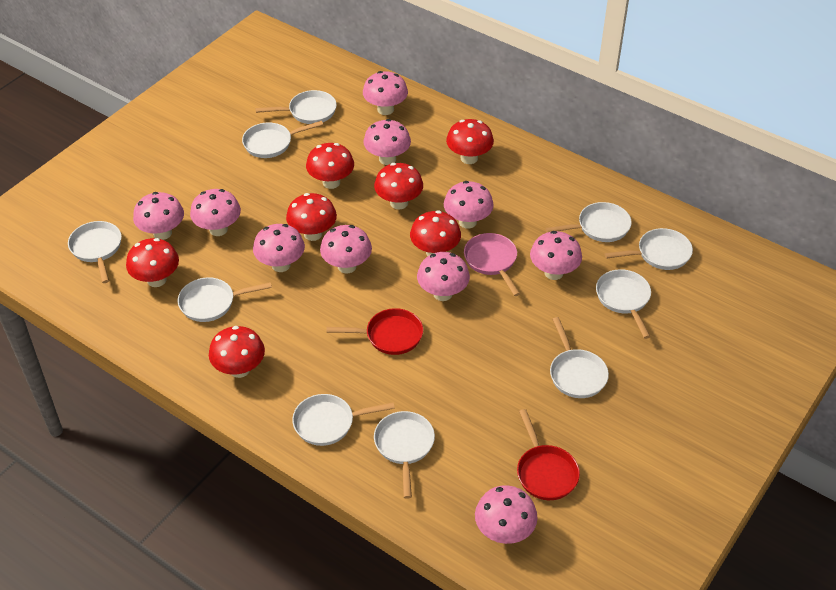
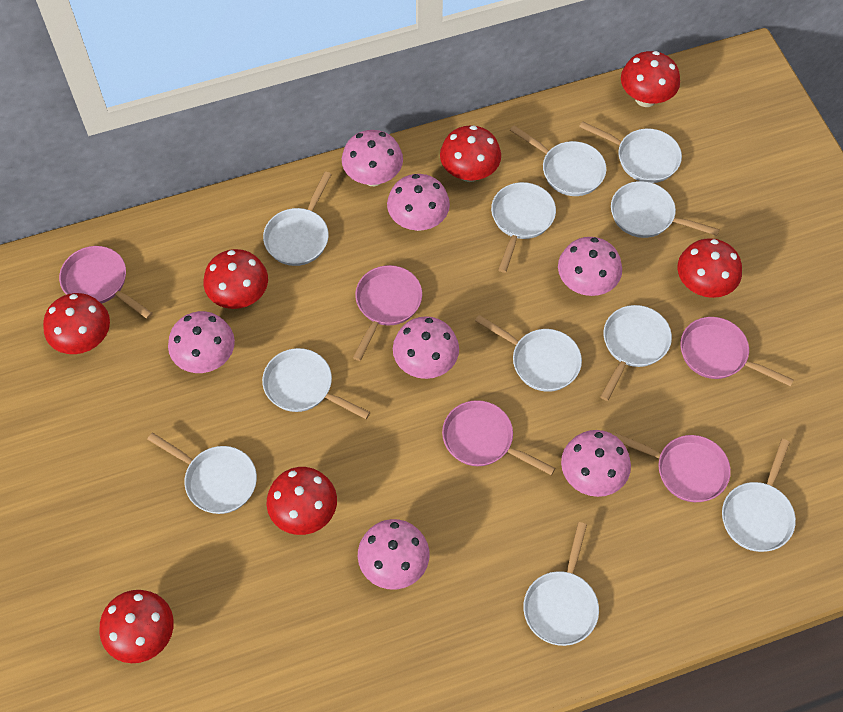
pink mushroom: [133,192,184,240] [190,189,241,236] [253,224,305,272] [320,225,372,273] [363,71,408,115] [363,119,411,165] [417,252,470,301] [444,181,494,229] [475,485,538,544] [530,231,582,280] = 10 -> [168,311,235,373] [342,130,403,186] [358,519,430,590] [387,174,450,231] [393,316,459,379] [558,237,622,296] [561,430,631,497] = 7
pink pan: [464,233,520,296] = 1 -> [59,246,153,319] [353,265,422,361] [442,400,555,475] [613,432,731,502] [680,317,794,386] = 5
red pan: [327,308,423,355] [517,409,580,500] = 2 -> none = 0
white pan: [68,221,122,283] [178,277,272,322] [242,121,323,158] [255,90,337,124] [292,394,395,446] [374,411,435,499] [546,202,632,242] [550,317,609,398] [596,269,651,339] [604,228,693,270] = 10 -> [147,433,257,514] [262,348,370,419] [263,171,332,266] [475,315,582,392] [491,182,556,273] [510,125,606,196] [523,522,599,646] [579,121,682,183] [600,305,672,401] [611,181,720,238] [722,439,796,552] = 11

